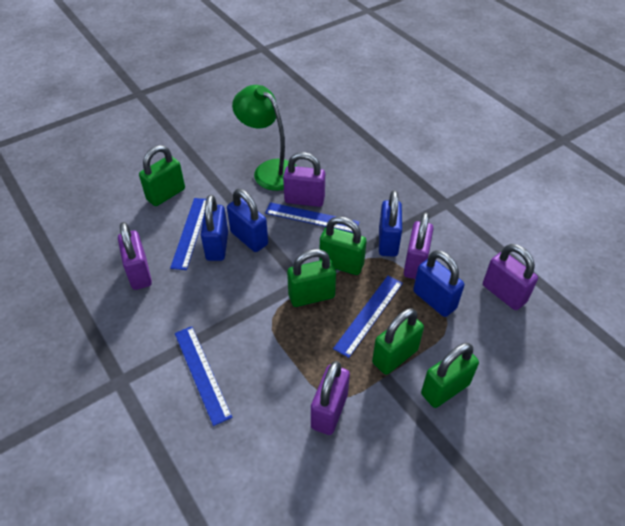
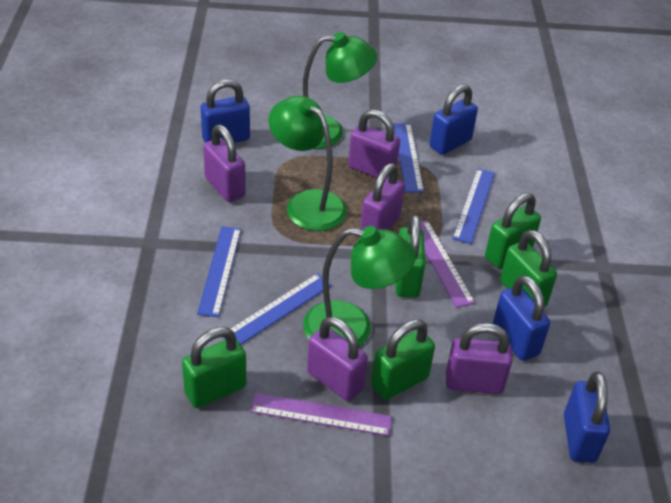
green lamp: [232,85,296,191] = 1 -> [268,96,347,231] [303,32,377,149] [303,226,416,346] = 3
purple ruler: none = 0 -> [250,393,392,436] [420,220,475,308] = 2

